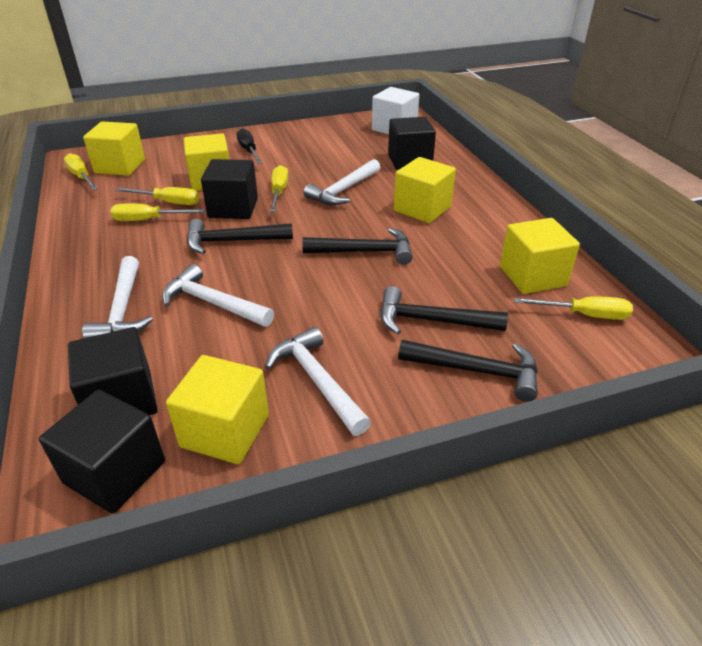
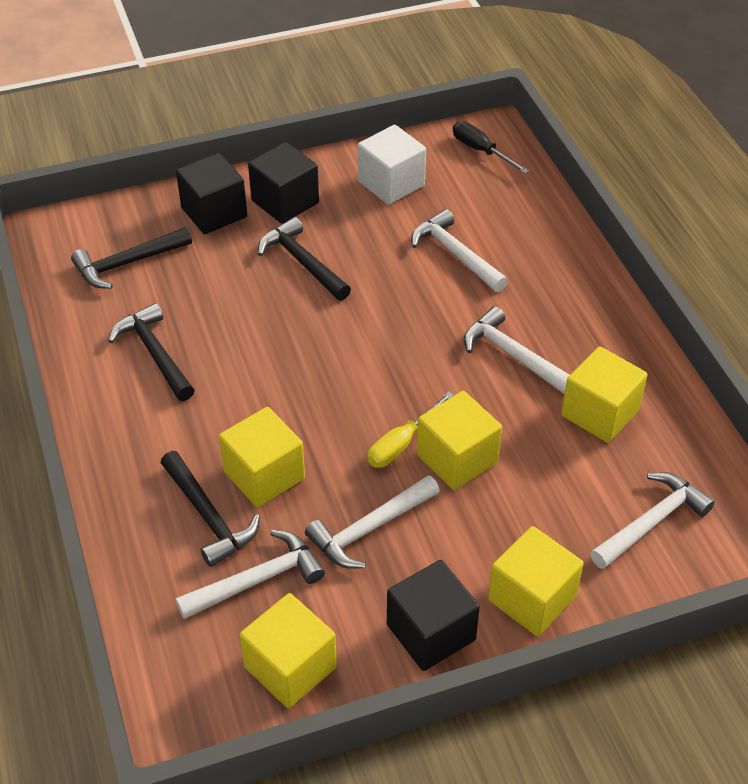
black cube: [39,389,165,514] [68,327,158,415] [201,159,258,219] [388,117,436,170] = 4 -> [176,153,247,234] [248,142,319,224] [387,560,480,671] = 3
white hammer: [82,256,153,339] [162,264,274,327] [265,327,371,436] [303,159,381,205] = 4 -> [175,530,325,619] [305,475,440,569] [411,209,508,292] [464,306,570,394] [590,472,715,569] = 5
yellow screwdriver: [64,153,98,190] [110,204,204,221] [116,187,199,205] [270,165,288,212] [514,297,633,320] = 5 -> [367,391,454,468] = 1

